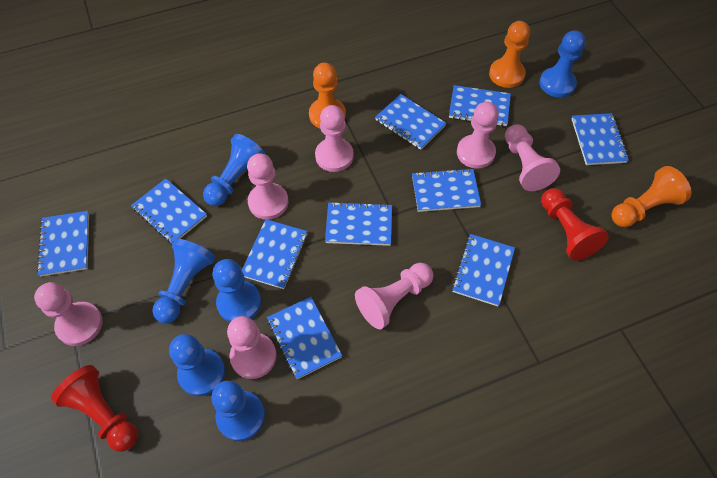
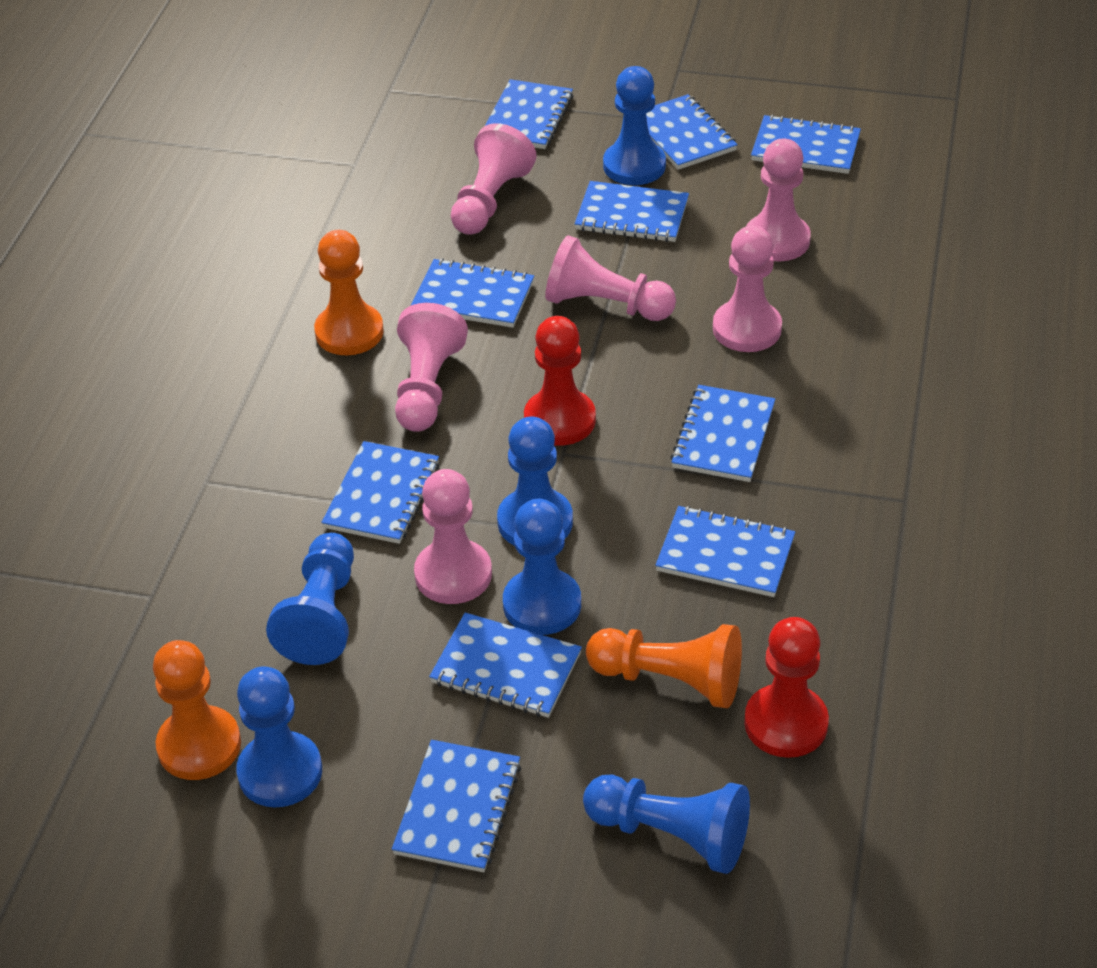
pink pawn: [34,282,103,346] [227,316,277,379] [247,153,289,220] [315,105,354,172] [355,263,434,329] [457,102,499,169] [505,124,560,191] = 7 -> [395,303,468,432] [414,469,492,604] [451,123,537,235] [545,236,676,321] [713,225,782,352] [746,138,811,261] = 6

